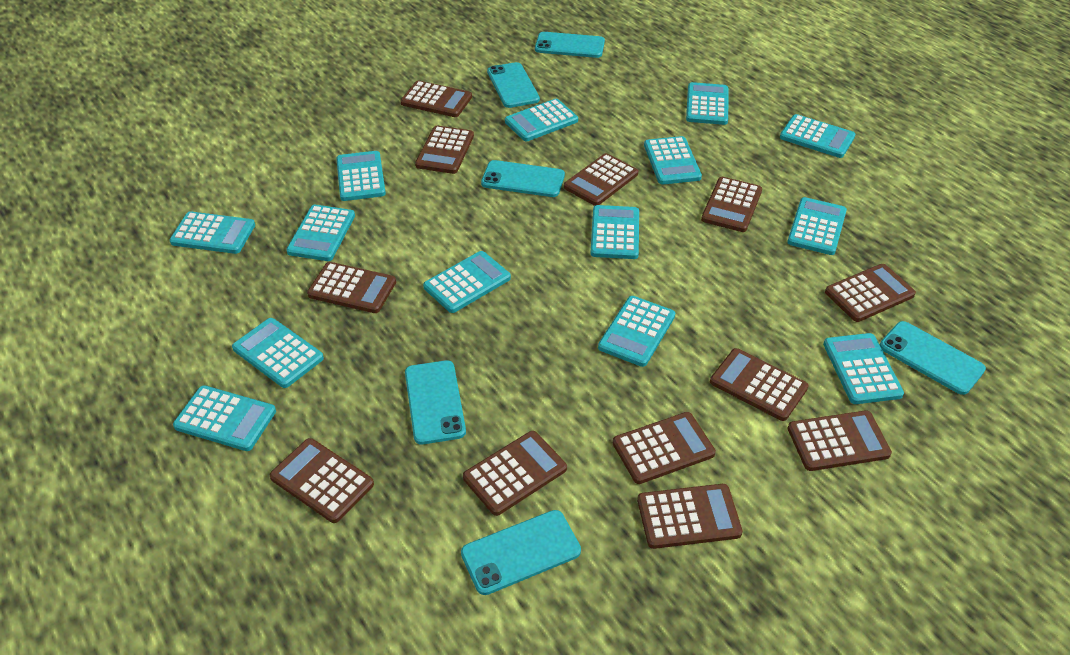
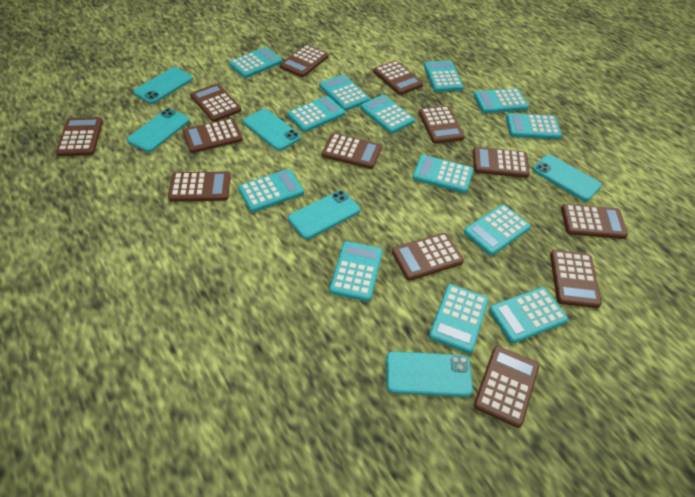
brown calculator: [270,438,374,523] [307,262,396,313] [400,81,472,117] [415,126,474,174] [463,431,567,516] [564,153,638,206] [613,412,716,484] [637,484,743,549] [701,177,762,232] [710,348,808,421] [787,411,892,471] [825,264,916,322] = 12 -> [56,117,103,156] [168,172,231,202] [183,118,243,153] [190,84,241,122] [280,45,328,77] [322,133,382,169] [373,61,423,95] [392,233,464,281] [419,106,465,144] [473,147,530,178] [474,346,539,428] [550,250,602,308] [561,204,628,239] = 13
turquoise calculator: [169,211,255,254] [173,385,276,451] [232,318,324,388] [286,205,355,261] [336,151,386,201] [423,251,511,313] [505,99,578,141] [590,205,639,259] [598,296,675,367] [644,136,702,184] [686,82,728,125] [780,114,855,158] [787,197,847,255] [823,333,904,404] = 14 -> [229,47,282,78] [238,169,304,212] [287,96,345,132] [319,74,370,111] [329,241,383,302] [360,95,415,134] [413,155,473,193] [424,61,464,92] [429,284,489,354] [464,204,531,256] [473,88,529,113] [489,287,568,344] [506,113,562,139] = 13

